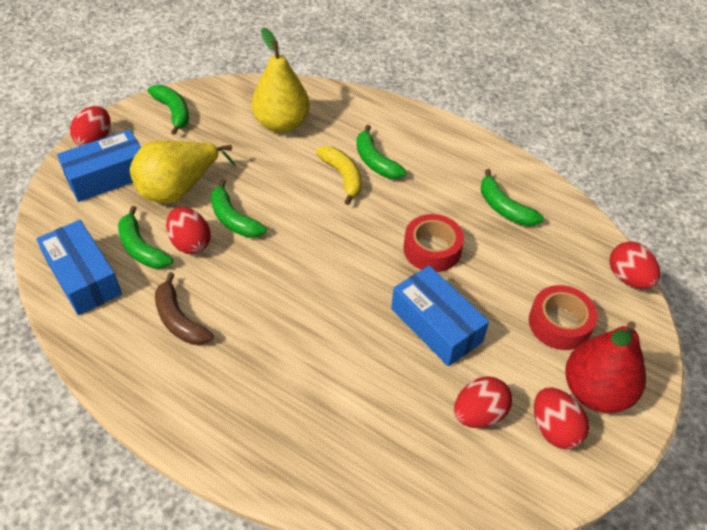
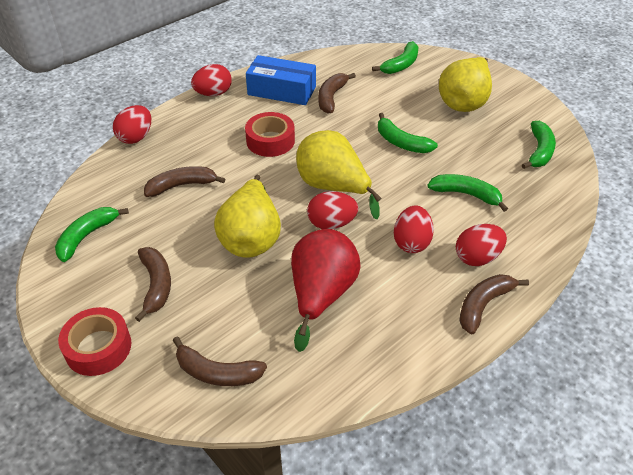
blue box: [36,220,122,315] [57,130,141,202] [391,266,489,366] = 3 -> [246,55,316,105] = 1
brown banana: [155,272,214,345] = 1 -> [135,247,171,322] [144,166,225,197] [173,337,267,386] [318,73,356,113] [459,274,529,334] = 5
yellow banana: [316,146,362,205] = 1 -> none = 0
yellow pear: [130,141,236,204] [252,27,310,133] = 2 -> [214,175,281,258] [296,130,382,219] [439,57,492,112] = 3

